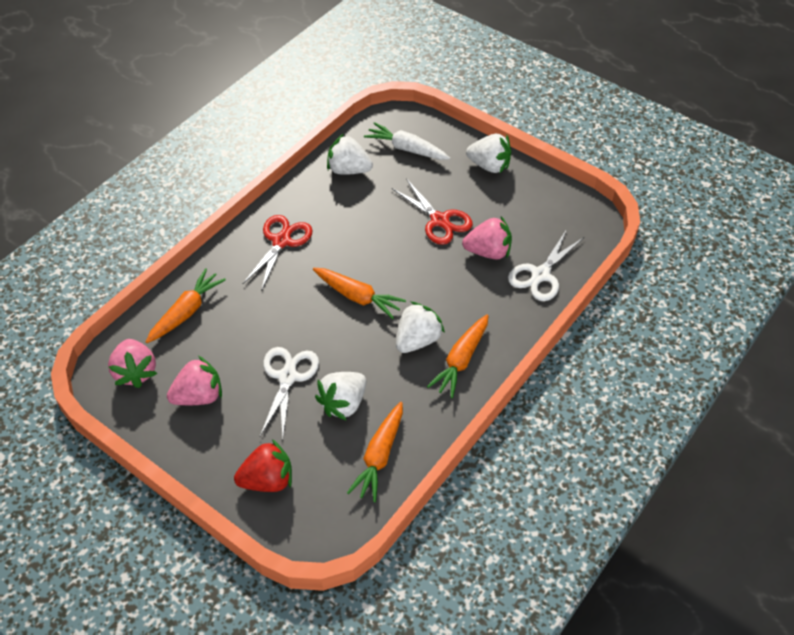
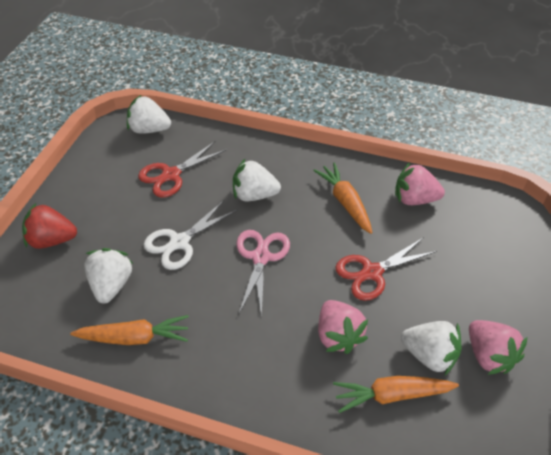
orange carrot: [146,268,226,343] [313,268,406,319] [347,402,403,502] [427,314,489,398] = 4 -> [70,315,189,345] [313,162,372,234] [333,376,459,413] = 3
pink scissors: none = 0 -> [236,230,290,317] = 1
white carrot: [364,122,450,160] = 1 -> none = 0
white scissors: [260,347,319,438] [508,229,584,301] = 2 -> [144,200,237,270] = 1

